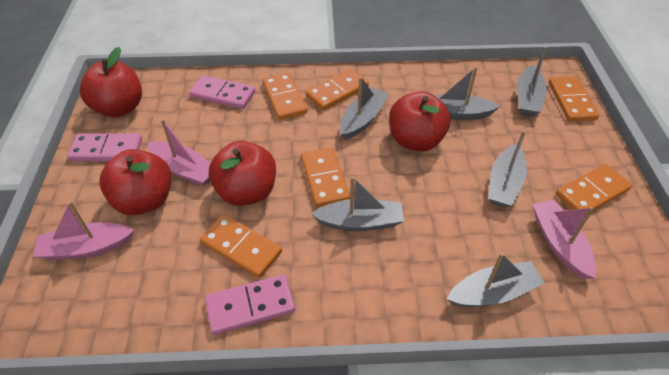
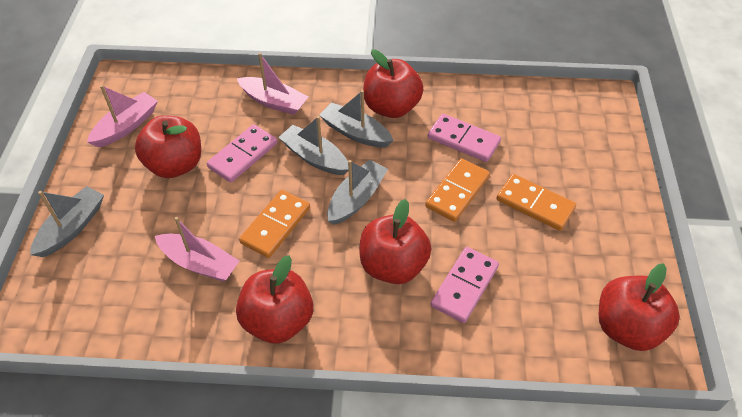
grey boat: [311,176,404,231] [340,77,389,140] [434,67,500,120] [447,253,545,307] [489,130,527,208] [517,46,547,117] = 6 -> [30,186,104,257] [278,116,349,175] [319,90,394,148] [327,159,388,225] = 4
orange domino: [200,214,282,278] [262,73,307,120] [301,147,350,207] [306,68,369,110] [548,76,599,121] [556,164,632,215] = 6 -> [239,190,310,258] [425,158,490,222] [496,174,576,231] = 3
red apple: [80,47,142,117] [99,149,171,215] [209,141,276,206] [389,91,451,151] = 4 -> [135,115,201,178] [236,255,313,344] [360,199,431,284] [363,49,423,118] [599,263,680,351] = 5

